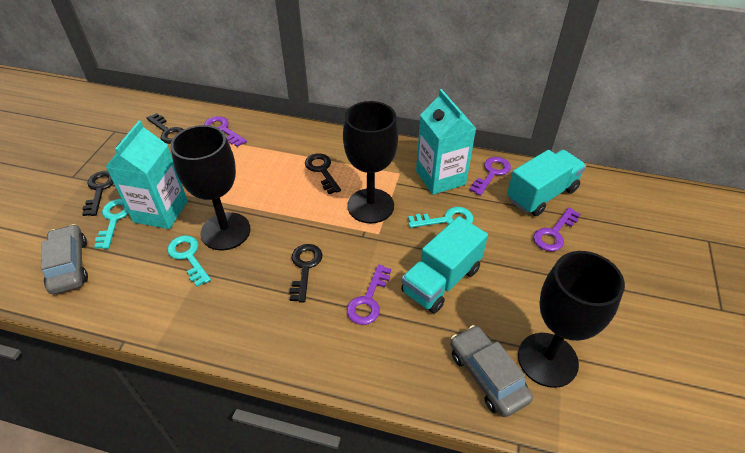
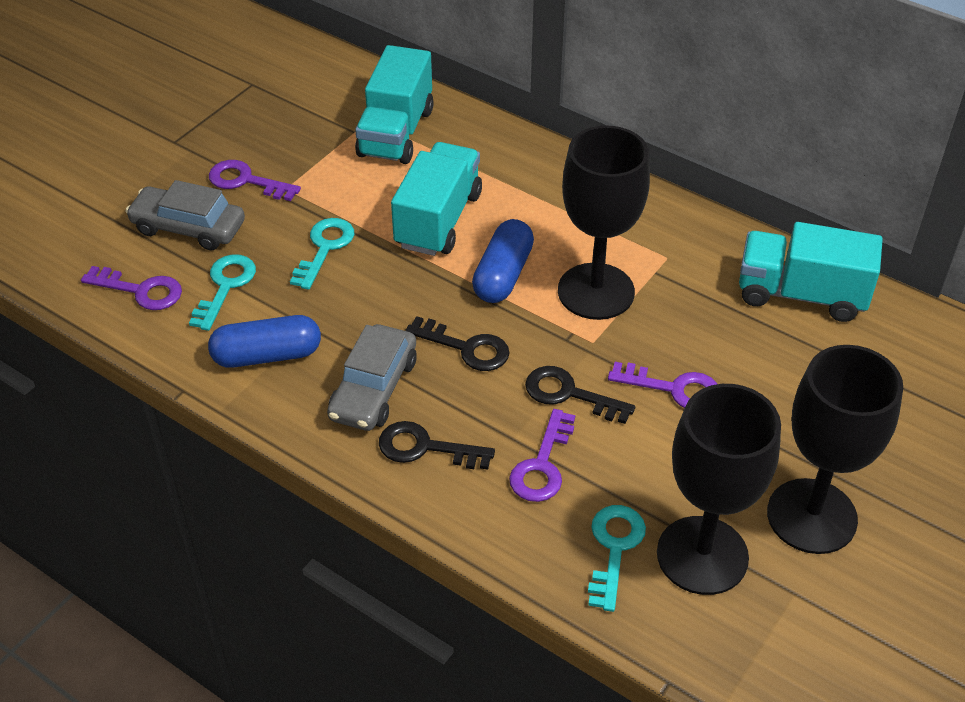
black key: [82,171,114,216] [147,113,184,144] [290,244,322,302] [305,153,341,194] = 4 -> [379,421,495,470] [405,316,509,371] [525,366,635,424] = 3
blue capsule: none = 0 -> [208,315,321,368] [472,219,534,303] = 2
turquoise carton: [105,121,188,229] [416,89,476,195] = 2 -> none = 0
turquoise truck: [401,216,488,314] [507,150,586,216] = 2 -> [355,45,434,164] [391,142,482,256] [739,222,883,322] = 3

